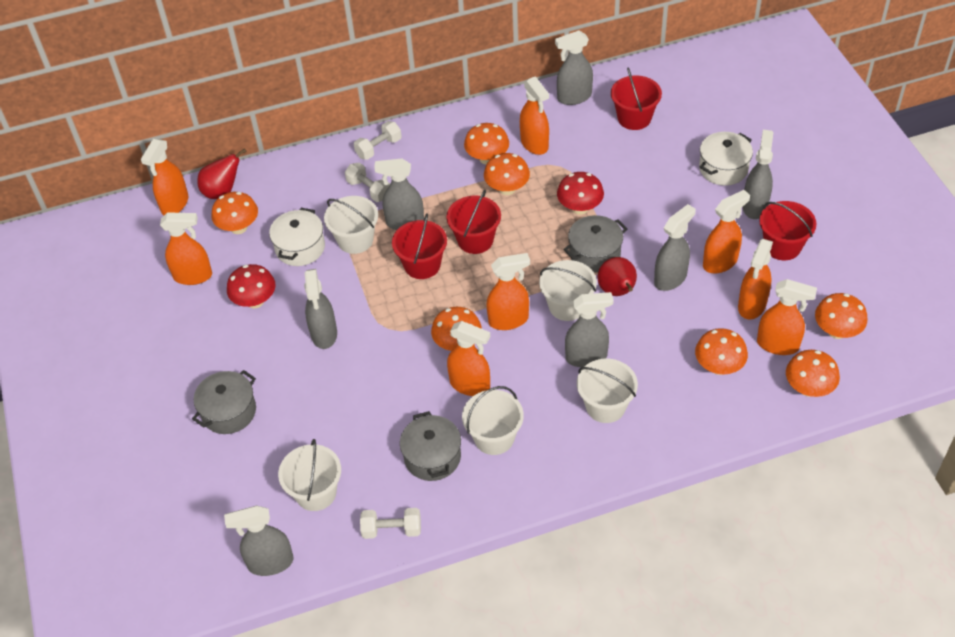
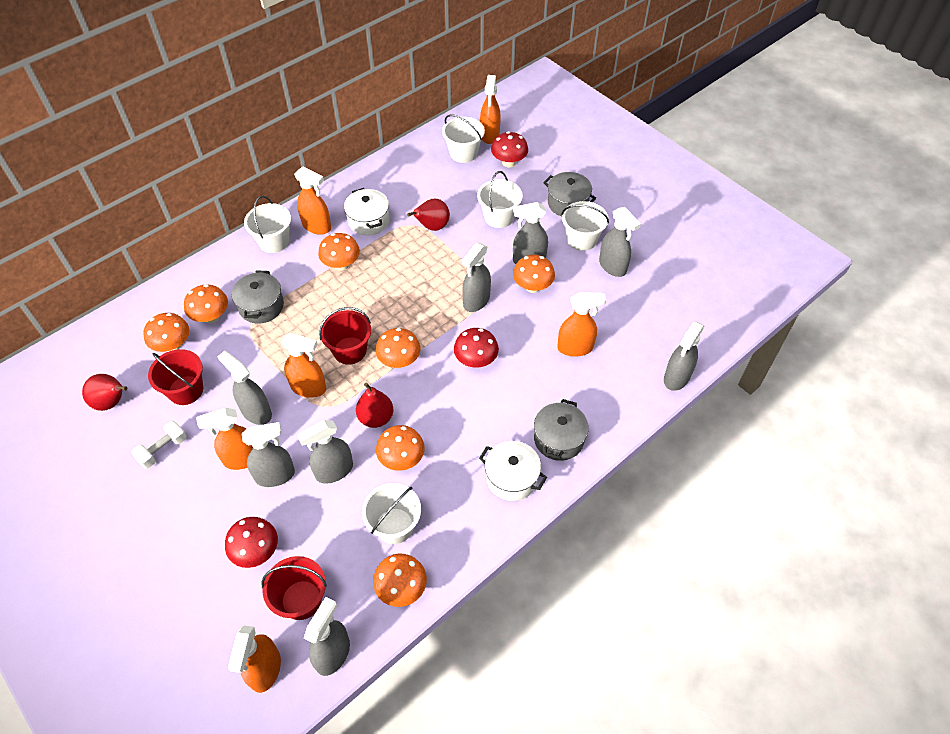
grey spray bottle: [224,506,294,576] [304,269,337,349] [374,159,424,230] [555,31,593,105] [565,292,613,367] [654,204,696,291] [743,130,773,219] = 7 -> [217,351,272,425] [242,422,295,487] [297,420,353,484] [304,597,350,676] [462,243,491,312] [513,202,548,264] [599,207,641,277] [664,321,705,391] = 8
orange spray bottle: [141,139,189,215] [160,212,212,285] [447,321,490,396] [487,253,530,330] [520,76,549,155] [703,190,750,274] [738,239,773,320] [757,279,817,355] = 8 -> [196,408,253,470] [228,625,281,693] [281,333,326,398] [294,167,331,235] [480,75,501,144] [557,292,606,357] = 6
red bucket: [392,213,447,279] [446,190,501,254] [611,68,662,130] [759,201,816,260] = 4 -> [148,349,203,405] [261,556,327,620] [319,307,371,365] = 3
red mushroom: [227,264,275,308] [557,172,604,215] = 2 -> [225,517,278,568] [454,328,499,368] [491,131,528,168] = 3
red pear: [197,148,247,199] [598,257,637,296] = 2 -> [82,374,128,411] [356,382,393,428] [407,199,450,231] = 3
white dumbbell: [345,163,390,202] [354,121,402,160] [360,508,421,539] = 3 -> [131,421,187,469] = 1

